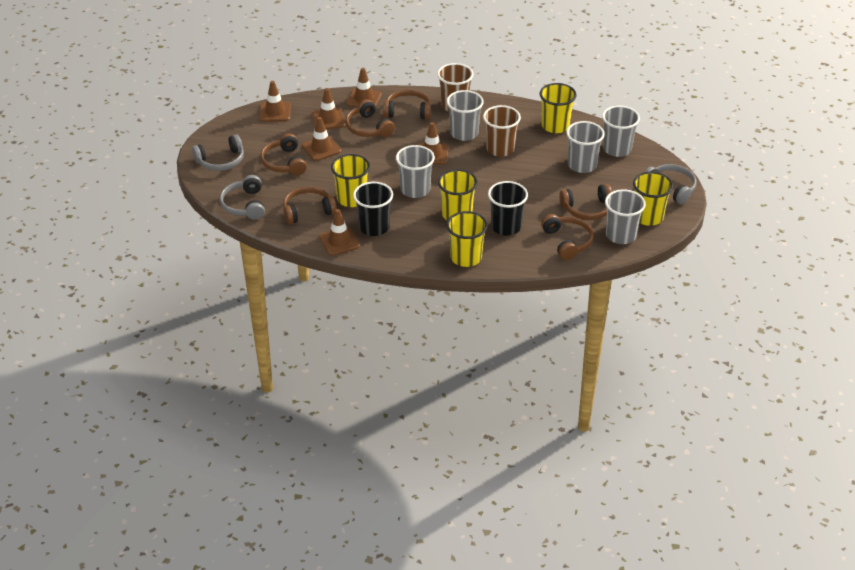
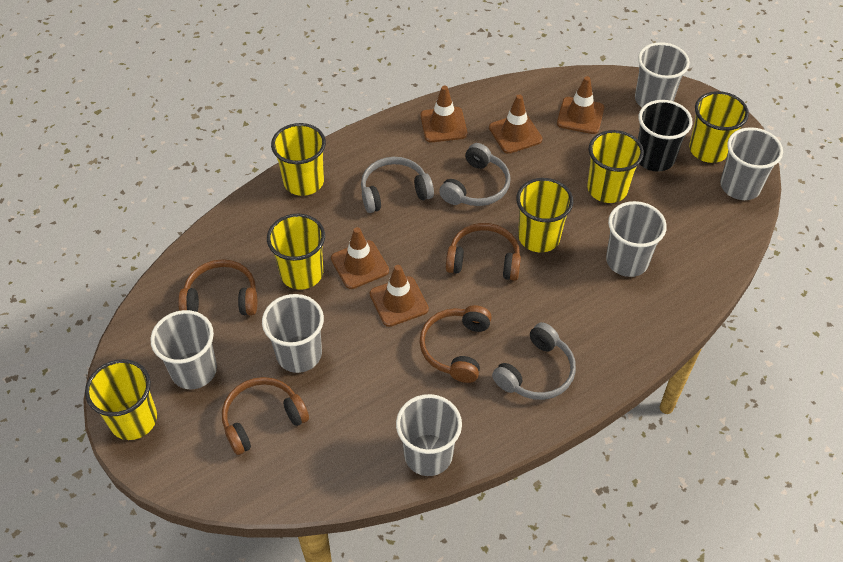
black cup: [353,182,393,236] [488,181,528,235] = 2 -> [638,100,693,172] = 1
brown cup: [437,63,474,112] [483,105,521,157] = 2 -> none = 0
brown headphones: [260,133,307,175] [283,186,337,224] [345,99,395,137] [383,89,431,120] [541,214,594,260] [559,184,612,220] = 6 -> [178,259,257,315] [222,377,309,455] [419,305,492,383] [446,223,521,281] = 4
brown traffic cone: [259,81,291,122] [302,117,341,161] [312,88,345,129] [319,209,360,256] [346,68,382,107] [418,122,449,165] = 6 -> [331,227,389,289] [370,265,429,327] [420,86,467,142] [489,94,542,154] [557,76,604,134] = 5
grey cup: [396,145,435,198] [446,90,484,141] [566,121,605,173] [602,106,640,157] [605,189,646,244] = 5 -> [150,310,217,389] [262,294,324,373] [396,394,462,476] [606,201,667,277] [635,42,690,108] [720,127,783,200] = 6
yellow cup: [331,154,370,207] [438,169,478,221] [447,211,488,267] [539,83,576,133] [633,172,673,226] = 5 -> [85,359,157,440] [267,214,325,290] [271,123,326,196] [516,178,573,253] [587,130,644,203] [689,91,749,163] = 6

